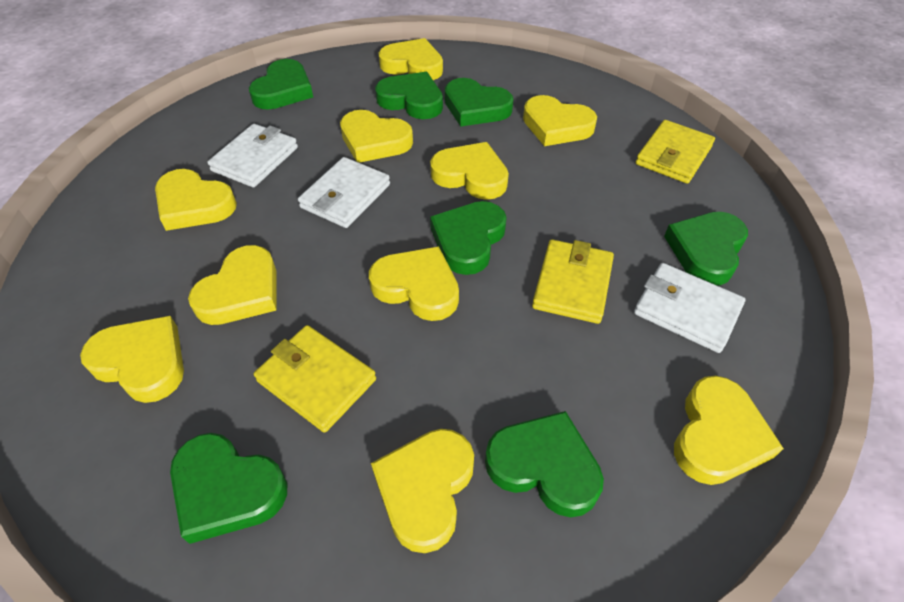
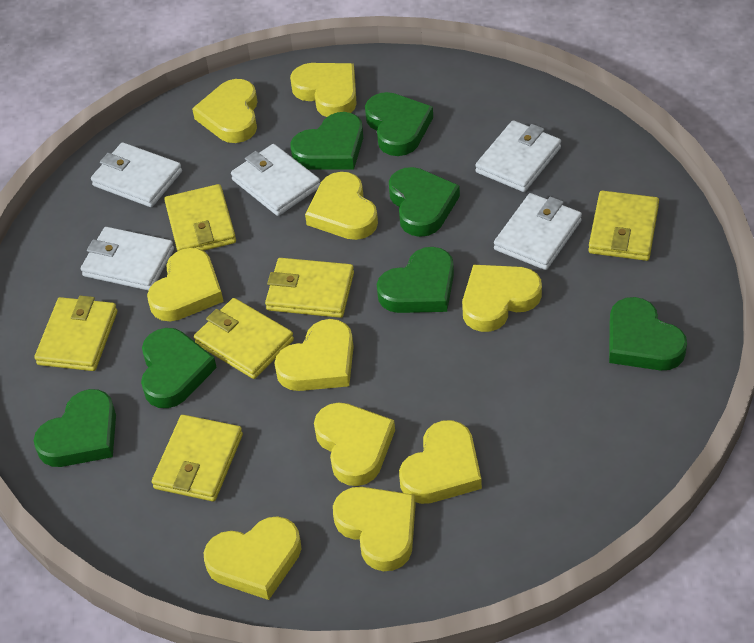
white wallet: [207,124,298,188] [298,157,390,228] [634,263,745,353] = 3 -> [81,227,174,291] [91,142,182,207] [231,144,320,216] [475,120,561,192] [494,193,582,270] = 5
yellow wallet: [254,325,376,433] [532,239,614,324] [635,120,715,184] = 3 -> [34,296,117,371] [152,415,243,502] [164,184,236,252] [194,298,294,379] [265,258,354,318] [588,191,659,261] = 6

